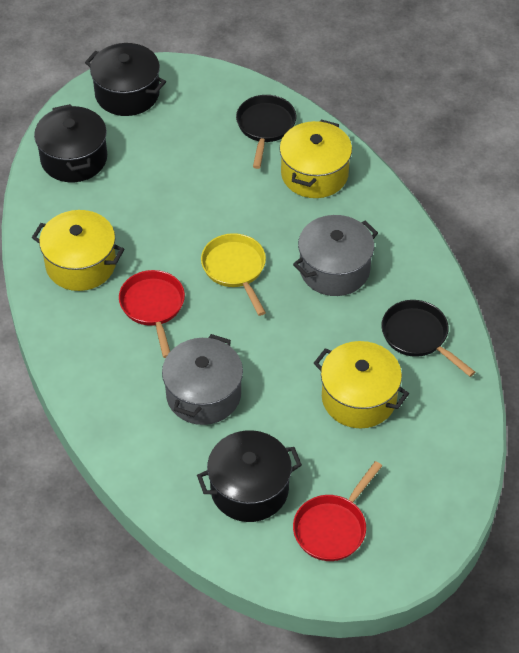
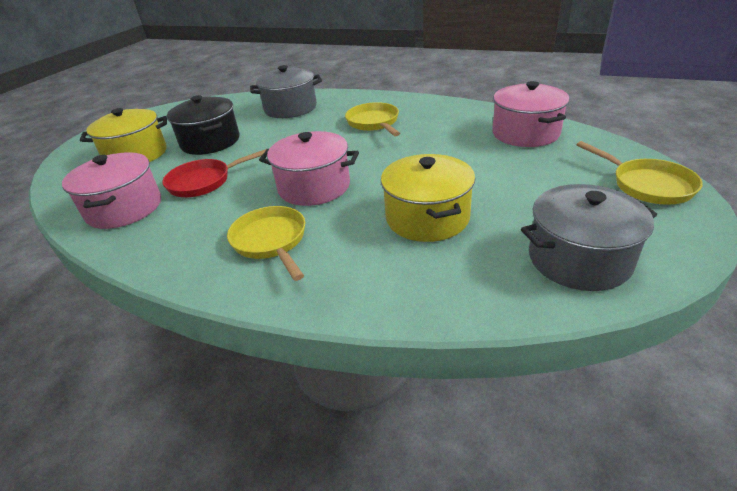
black pan: [236,95,296,169] [381,300,475,377] = 2 -> none = 0
black pot: [34,104,107,182] [85,43,166,116] [197,430,302,522] = 3 -> [167,95,239,155] = 1
pink pot: none = 0 -> [62,152,161,229] [259,131,359,206] [492,81,570,147] = 3
red pan: [119,270,185,358] [293,461,382,561] = 2 -> [162,149,267,197] = 1
yellow pan: [201,233,266,316] = 1 -> [227,206,305,281] [345,102,400,136] [576,141,703,205] = 3
yellow pot: [32,210,124,291] [279,119,352,198] [314,341,409,428] = 3 -> [80,108,167,162] [381,154,475,242] = 2

